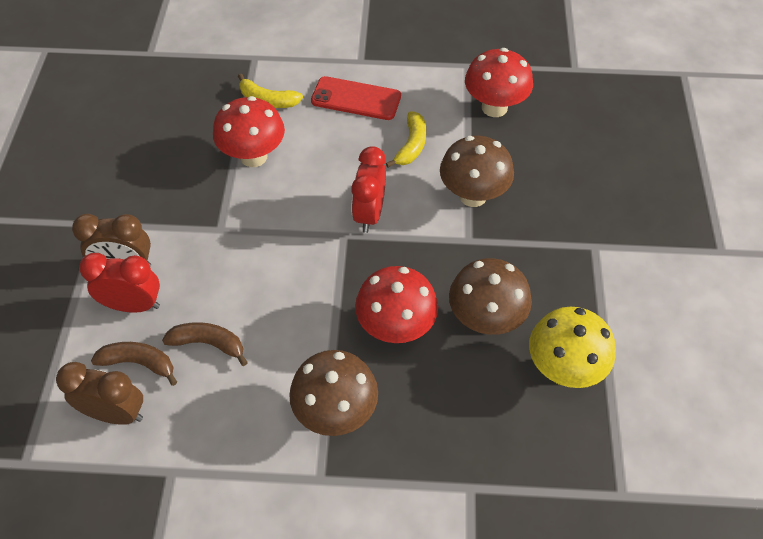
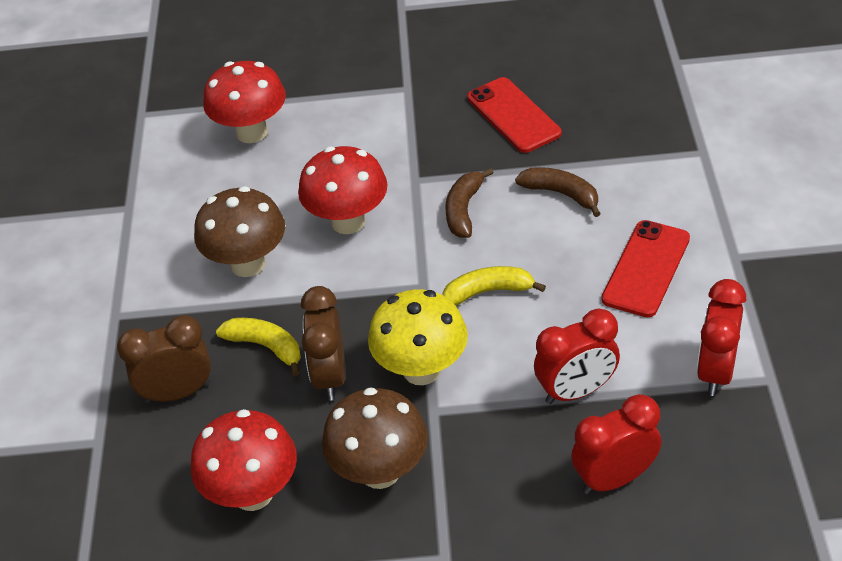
brown mushroom: [289,350,378,436] [440,136,514,207] [449,258,532,335] = 3 -> [194,186,285,277] [322,387,428,489] = 2
red clock: [79,253,160,313] [351,146,386,233] = 2 -> [534,309,620,404] [571,394,662,494] [697,279,746,396] = 3
red phone: [311,76,401,120] = 1 -> [467,77,562,153] [602,220,690,317] = 2

